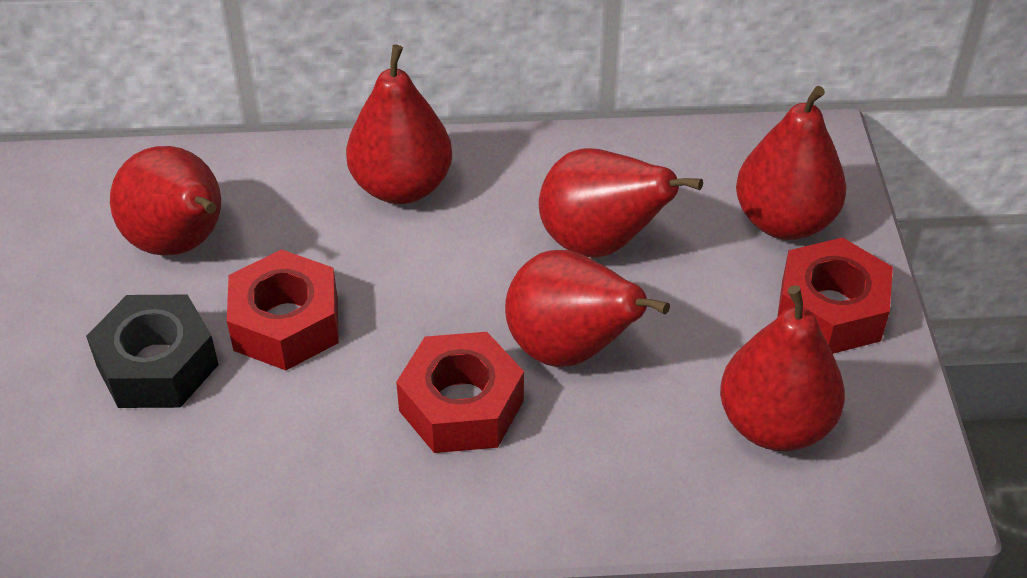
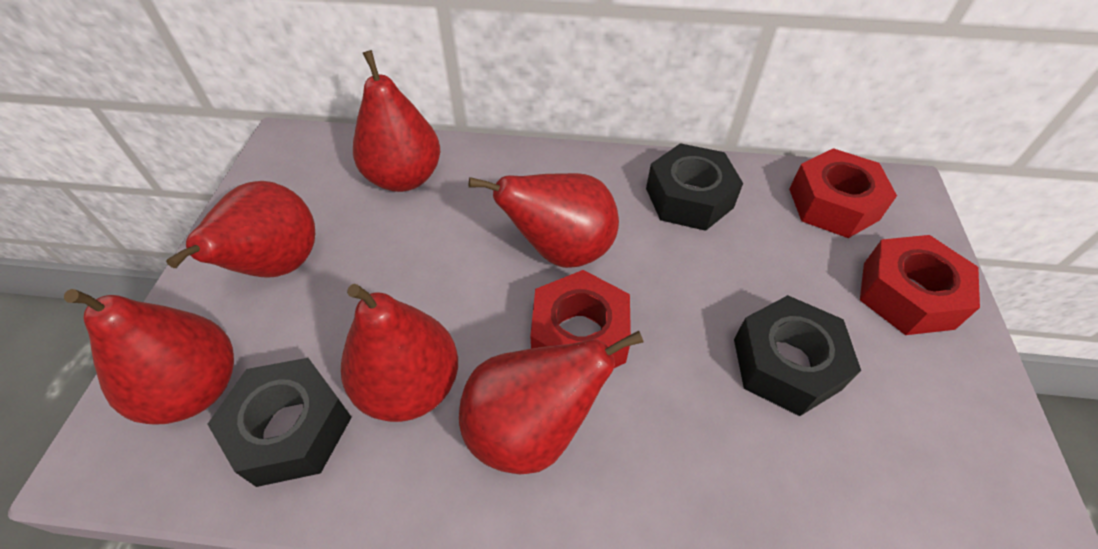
black nut: [86,295,219,408] = 1 -> [208,358,352,487] [646,143,743,231] [734,295,861,416] = 3

